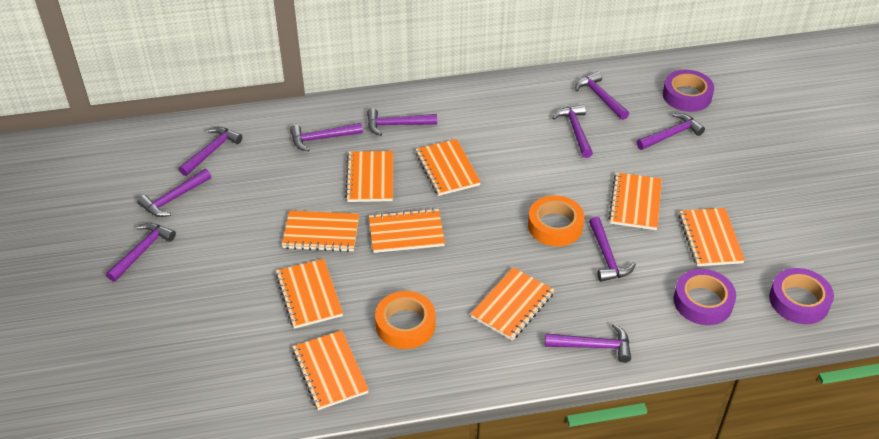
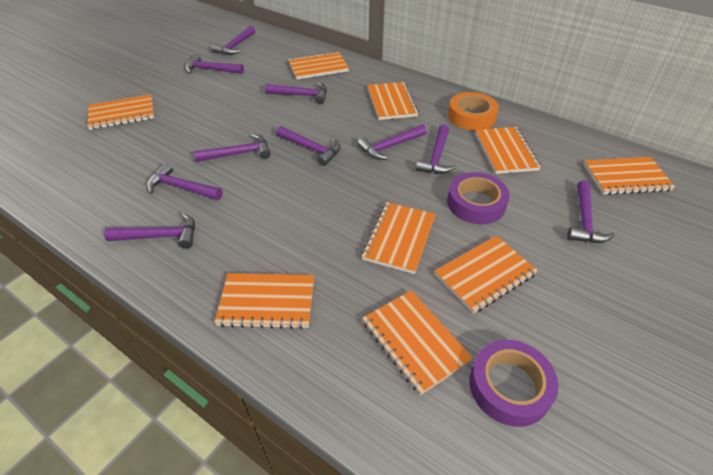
orange tape: [375,291,436,349] [528,195,584,246] = 2 -> [448,92,499,131] = 1
purple tape: [663,70,714,112] [674,269,736,325] [769,268,834,324] = 3 -> [447,172,510,224] [469,340,558,427] = 2

